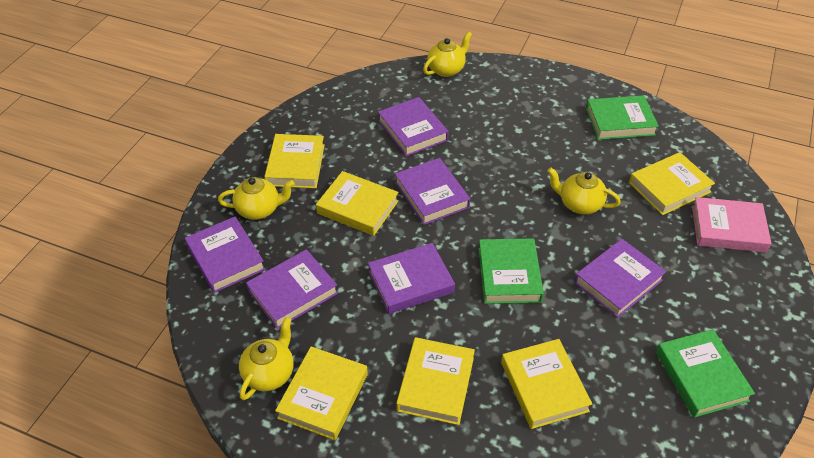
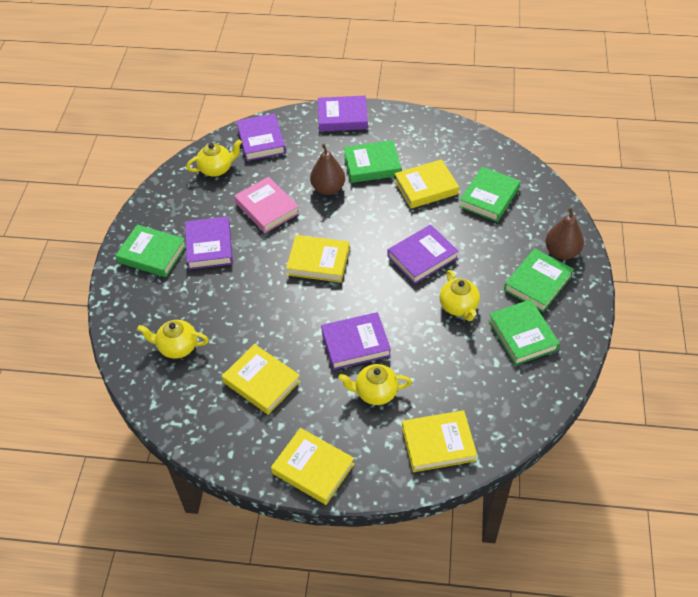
brown pear: none = 0 -> [310,144,345,195] [545,207,584,260] = 2
green book: [478,238,544,304] [586,95,659,140] [656,329,755,418] = 3 -> [115,225,186,277] [344,140,401,183] [459,167,520,222] [488,299,560,366] [504,248,574,312] = 5
purple book: [185,217,265,293] [246,249,338,329] [368,243,455,314] [378,97,449,156] [395,158,470,225] [574,239,666,318] = 6 -> [185,216,233,270] [237,113,286,161] [318,96,368,131] [321,312,391,370] [387,225,458,284] = 5
yellow book: [264,134,325,188] [275,346,368,440] [316,171,399,236] [396,337,475,425] [501,339,592,429] [629,152,715,215] = 6 -> [222,344,300,415] [271,428,354,505] [286,235,350,283] [394,159,459,209] [402,410,477,472] = 5

